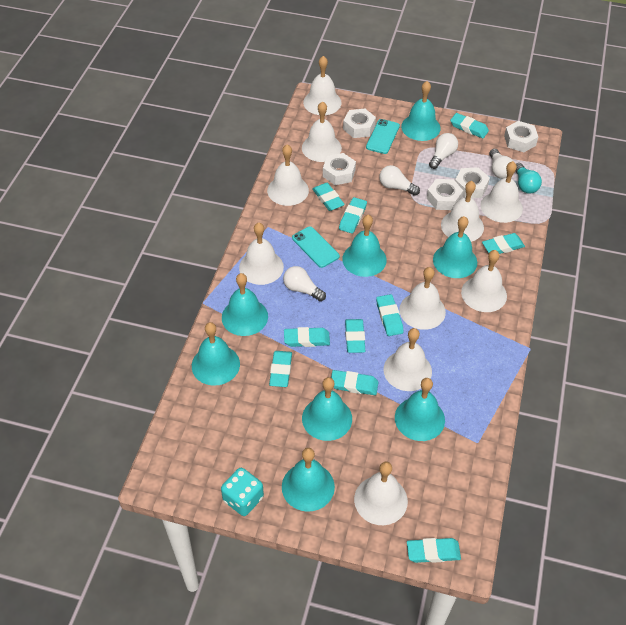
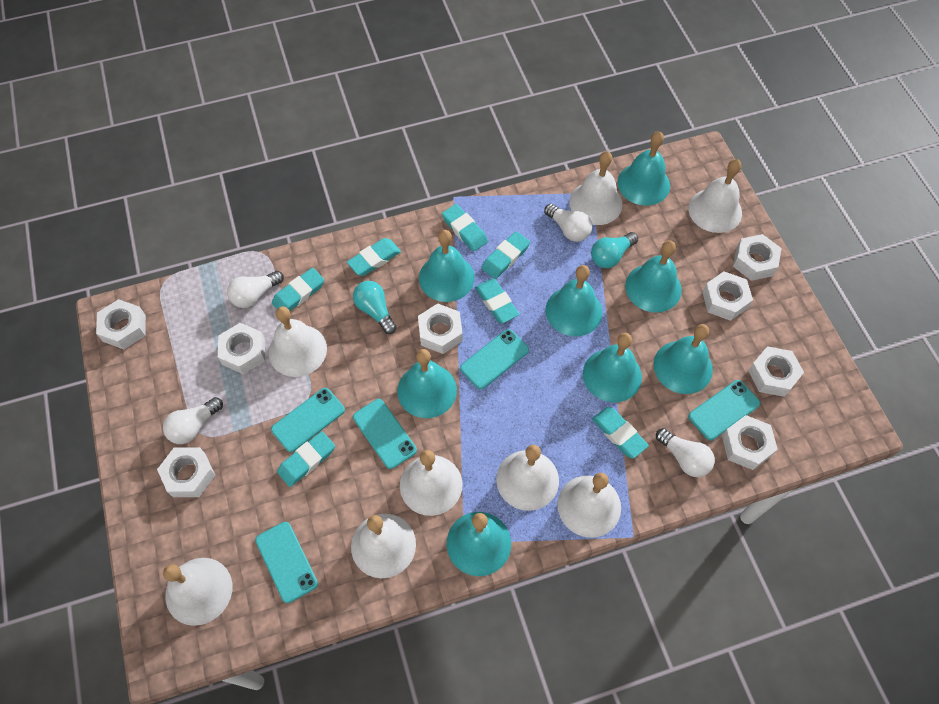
turquoise dice: [221,468,264,516] = 1 -> none = 0
turquoise eraser: [269,351,292,387] [284,327,330,347] [312,183,345,211] [331,370,378,395] [339,197,367,234] [345,319,365,353] [376,294,404,336] [407,538,461,563] [450,113,489,138] [482,233,525,254] = 10 -> [272,268,324,311] [277,431,335,487] [347,238,401,276] [442,204,488,252] [475,279,519,324] [481,231,530,279] [592,407,649,458] = 7
turquoise light bulb: [515,163,542,194] = 1 -> [353,281,397,334] [591,232,638,268] = 2
turquoise phone: [292,226,340,268] [366,119,400,154] = 2 -> [255,522,318,603] [271,388,345,452] [353,399,417,469] [460,329,529,389] [688,380,760,440] = 5
white bell: [239,222,284,285] [267,145,309,206] [302,101,342,162] [303,56,342,115] [354,462,408,525] [383,328,432,391] [399,267,446,330] [441,181,484,242] [461,250,507,312] [480,161,523,223] = 10 -> [163,558,232,626] [269,306,327,377] [351,514,416,578] [400,450,463,516] [496,445,559,511] [557,473,621,538] [569,151,623,225] [688,159,742,233] = 8
white nut: [323,153,356,185] [343,109,376,138] [427,179,463,210] [455,167,490,198] [504,121,538,152] = 5 -> [96,299,146,349] [157,447,215,497] [218,323,265,374] [418,303,463,354] [702,271,753,321] [722,415,778,470] [733,234,781,281] [748,346,804,397] = 8

